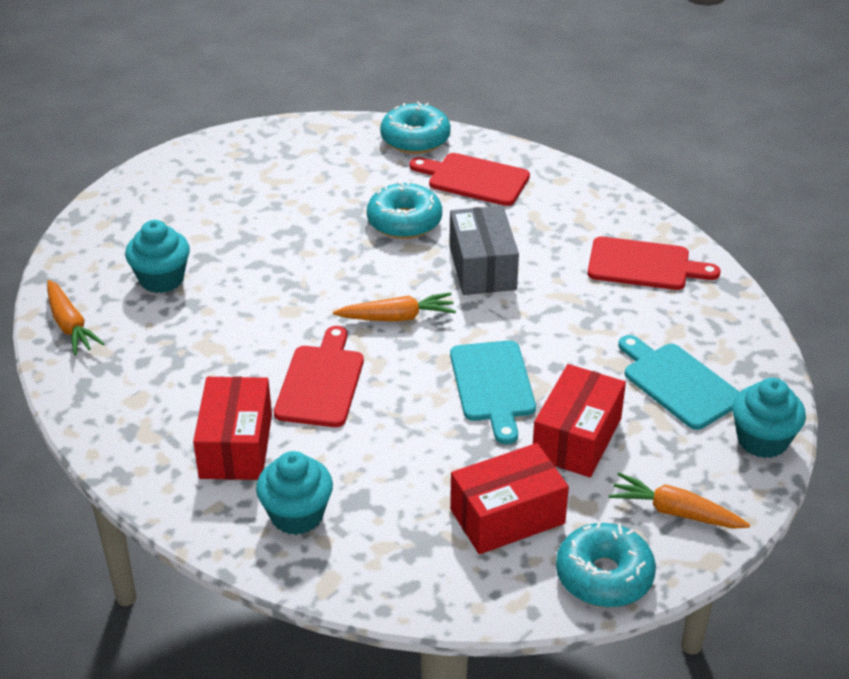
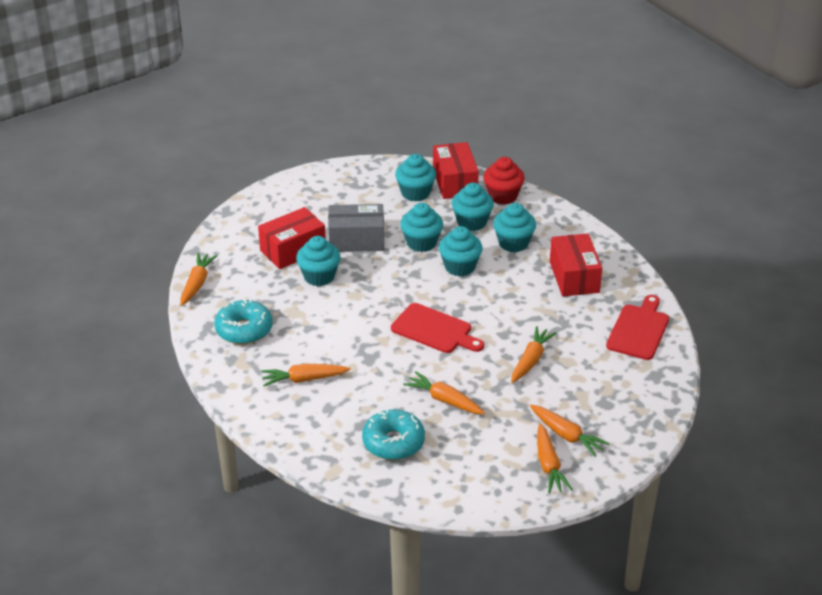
orange carrot: [47,280,105,355] [333,292,456,322] [609,473,750,529] = 3 -> [180,253,217,306] [261,364,351,386] [403,371,485,414] [511,326,557,383] [530,405,610,457] [537,423,573,494] = 6
red cupcake: none = 0 -> [483,157,525,205] = 1
red cutting board: [274,326,364,427] [409,153,530,206] [588,237,721,290] = 3 -> [391,303,484,353] [606,295,669,360] = 2
turquoise cupcake: [125,220,190,293] [256,451,333,535] [732,378,806,458] = 3 -> [296,236,341,286] [395,154,436,202] [400,203,443,252] [439,226,483,276] [452,183,494,231] [493,203,536,252] = 6
turquoise cutting board: [450,340,536,444] [618,335,739,430] = 2 -> none = 0
turquoise donut: [367,181,442,239] [380,101,451,154] [556,522,656,607] = 3 -> [214,298,272,344] [362,408,425,460] = 2

